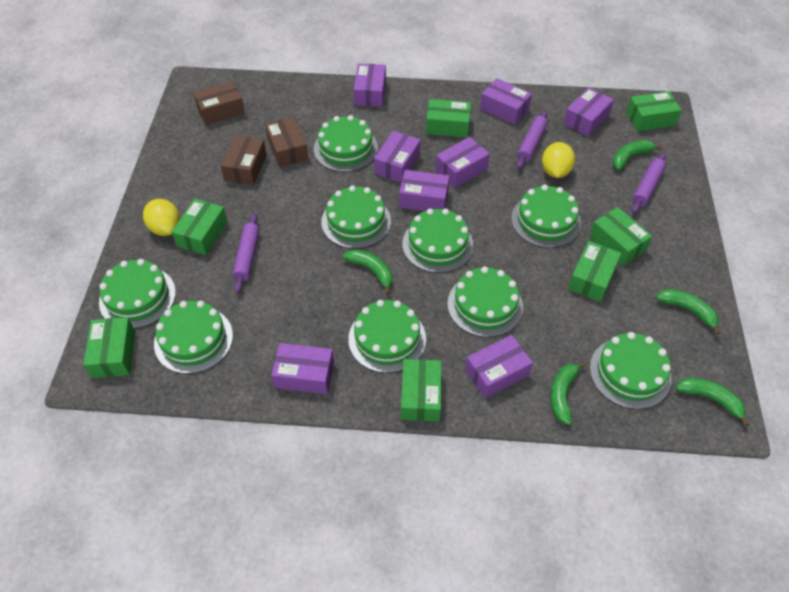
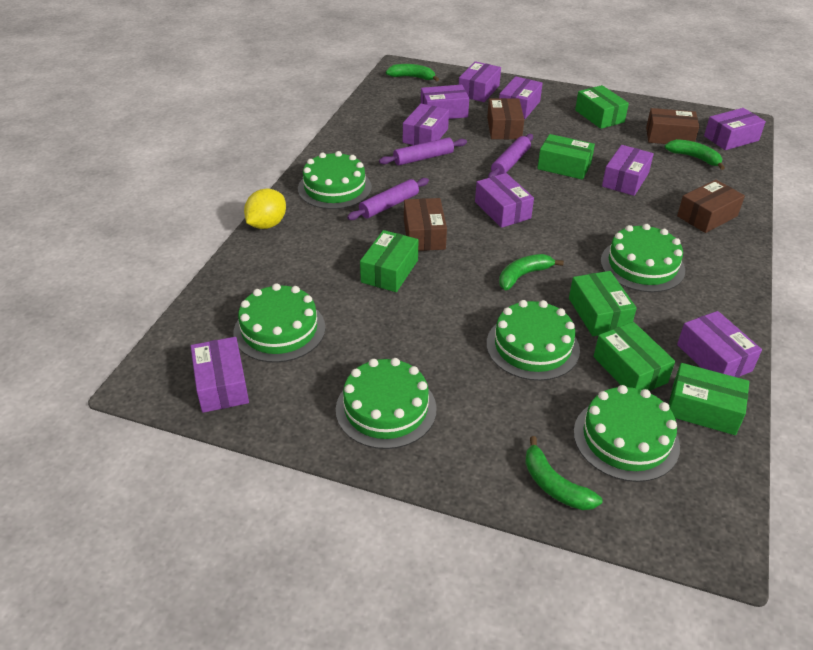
brown box: [193,81,245,125] [221,135,267,185] [265,117,308,167] = 3 -> [404,198,447,251] [487,98,524,139] [646,108,699,144] [677,180,745,233] = 4
green banana: [343,249,392,294] [551,361,587,425] [613,140,663,170] [656,289,720,335] [676,378,749,426] = 5 -> [386,64,439,81] [499,254,564,290] [525,436,602,510] [665,139,725,170] = 4
green box: [84,317,135,378] [172,199,228,255] [401,359,442,421] [426,99,471,138] [568,241,621,302] [590,207,652,266] [626,91,682,131] = 7 -> [360,230,419,292] [537,134,595,180] [569,271,637,336] [575,85,629,129] [594,322,675,391] [669,363,749,435] = 6
green cake: [99,259,176,328] [154,301,233,374] [314,115,378,172] [321,185,391,249] [348,300,426,373] [402,208,473,273] [447,266,523,337] [511,185,581,248] [590,332,672,409] = 9 -> [233,283,326,363] [298,151,372,209] [336,358,437,449] [487,300,580,381] [574,385,680,482] [601,224,685,292] = 6
purple box: [272,343,334,394] [354,63,386,107] [374,131,421,182] [399,170,450,211] [435,137,490,188] [465,335,533,398] [480,78,532,125] [563,87,614,136] = 8 -> [190,337,249,413] [403,104,449,145] [421,85,469,119] [459,61,501,102] [475,173,534,228] [499,76,543,119] [602,145,654,196] [677,311,762,378] [704,108,766,150] = 9
yellow lemon: [143,199,180,236] [542,142,575,178] = 2 -> [244,189,286,229] = 1

